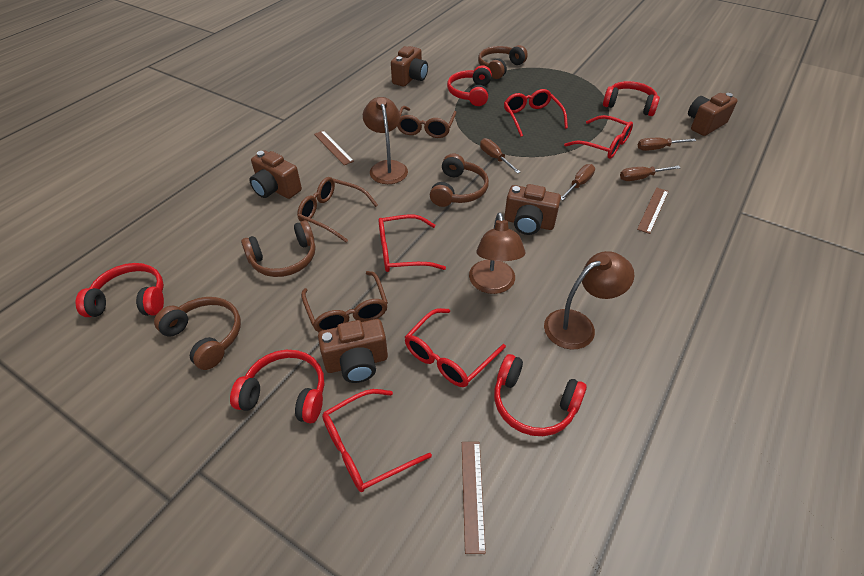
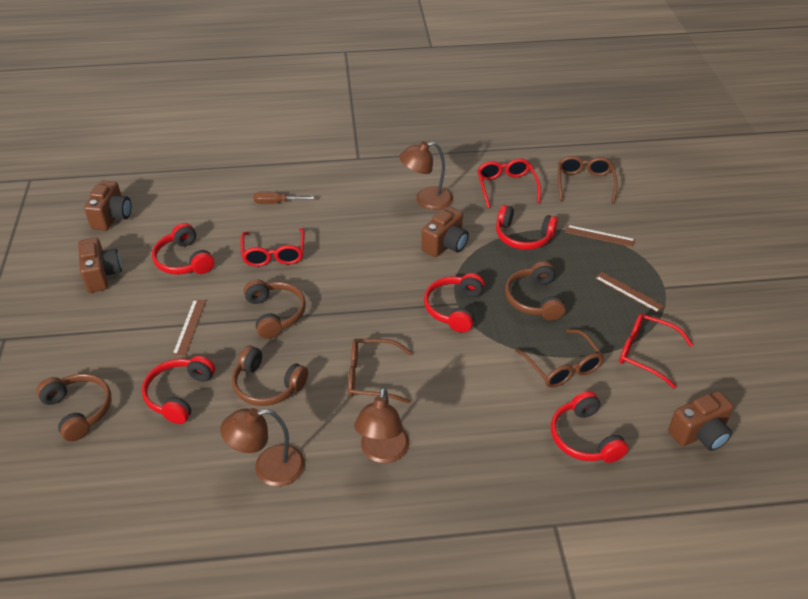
brown camera: [249,150,302,199] [318,319,388,383] [391,46,428,87] [504,184,561,235] [688,93,738,136] = 5 -> [78,238,122,293] [84,181,131,231] [422,206,469,257] [668,391,734,451] = 4
brown screwdriver: [480,138,520,174] [561,164,595,201] [620,166,680,181] [638,138,696,151] = 4 -> [254,191,314,204] = 1
red glasses: [322,389,432,492] [378,215,446,272] [405,308,506,387] [504,89,568,137] [564,115,633,159] = 5 -> [241,228,305,267] [477,159,541,208] [619,313,693,389] = 3

